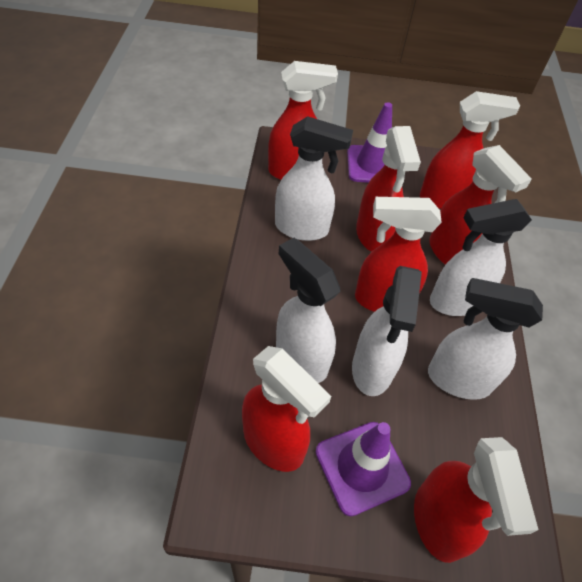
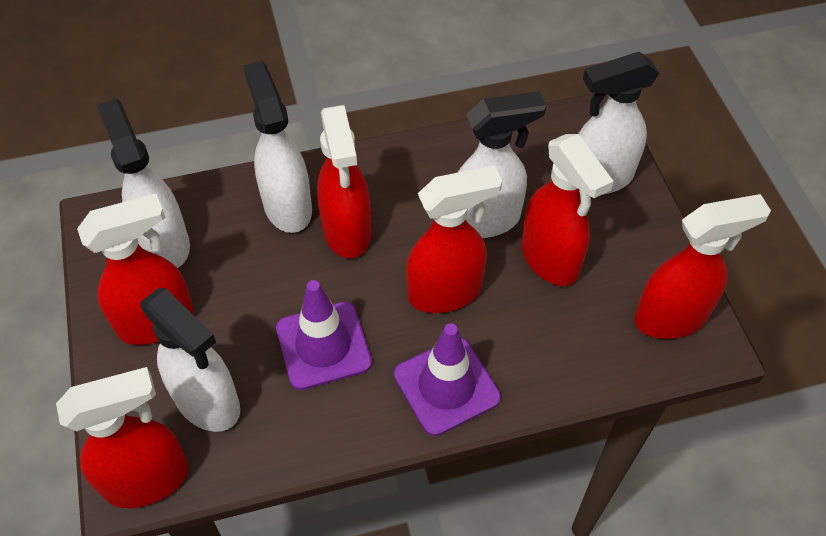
red spray bottle: [242,346,331,472] [268,61,338,180] [355,197,442,312] [356,126,421,252] [414,437,538,563] [420,91,520,209] [429,145,532,265] = 7 -> [56,367,189,508] [77,194,194,345] [317,105,371,258] [406,165,502,313] [522,134,614,286] [634,194,771,339] = 6

